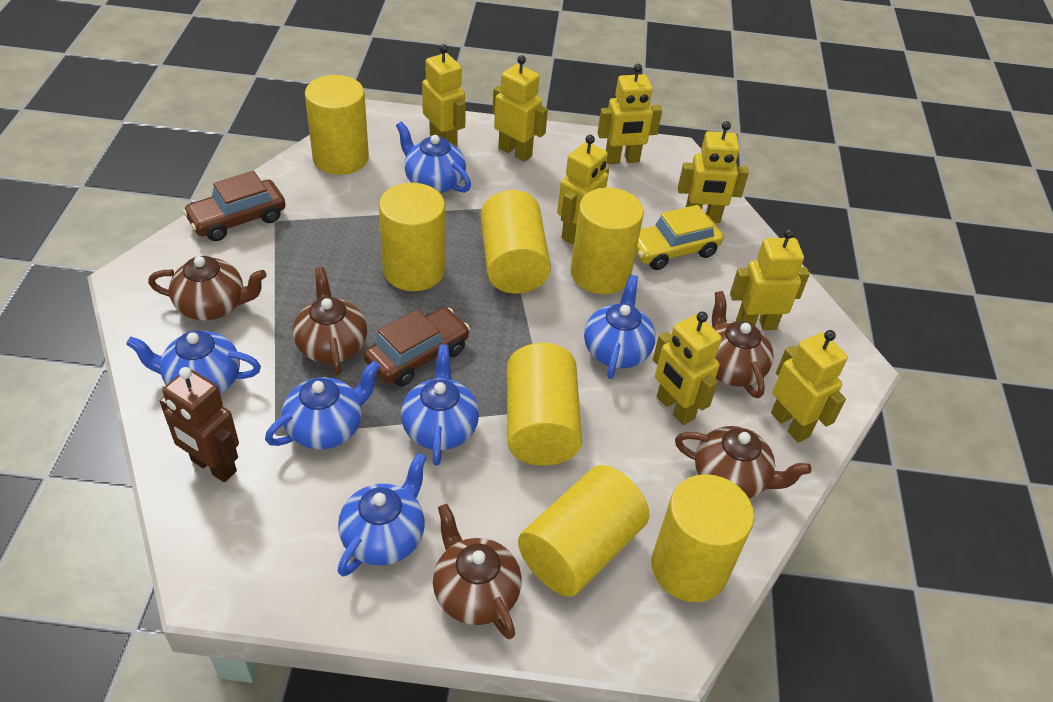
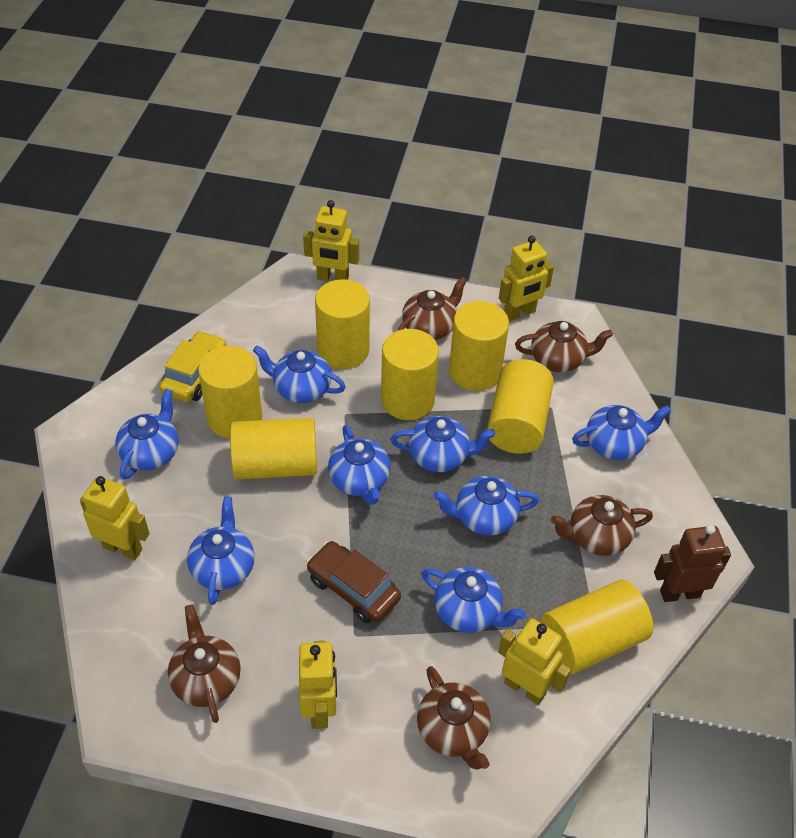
blue teapot: [126,330,261,394] [265,361,380,449] [338,453,426,577] [396,121,471,193] [401,344,479,466] [584,275,656,379] = 6 -> [115,389,179,480] [187,497,255,605] [253,345,346,403] [328,425,390,505] [391,416,495,472] [421,567,526,633] [433,476,539,535] [572,405,671,460] = 8
brown car: [183,171,286,241] [364,307,470,387] = 2 -> [306,541,401,623] = 1
yellow robot: [422,44,466,147] [492,55,548,162] [557,135,609,244] [598,64,662,164] [653,312,722,425] [678,121,749,223] [730,229,810,330] [771,330,848,443] = 8 -> [80,476,149,560] [299,641,337,729] [303,200,359,281] [498,618,571,705] [499,236,554,321] = 5

